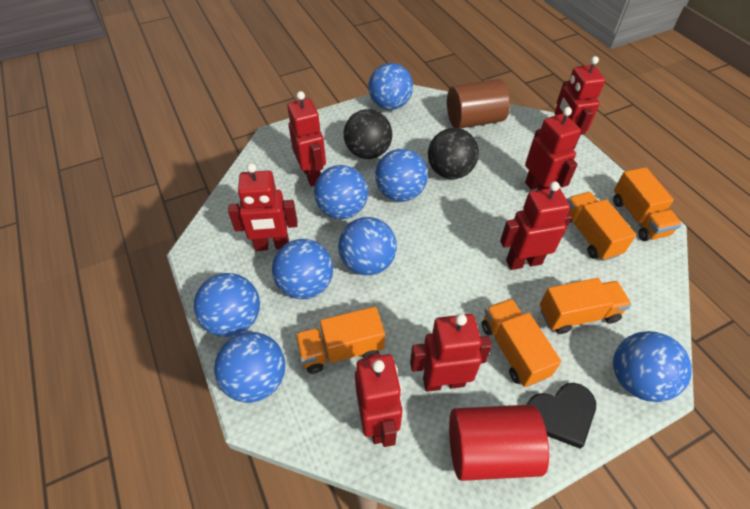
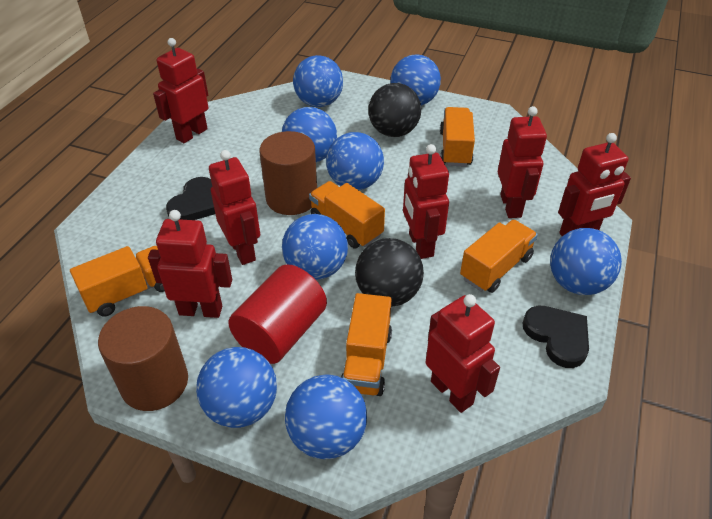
black heart: [526,383,596,449] = 1 -> [166,177,215,220] [523,306,589,368] = 2
brown cylinder: [447,79,510,129] = 1 -> [98,306,188,411] [259,131,317,215] = 2

